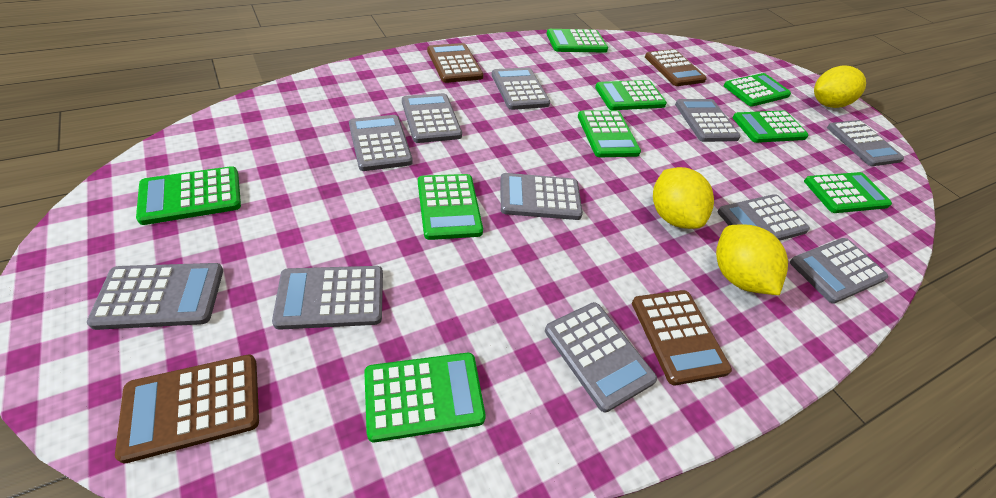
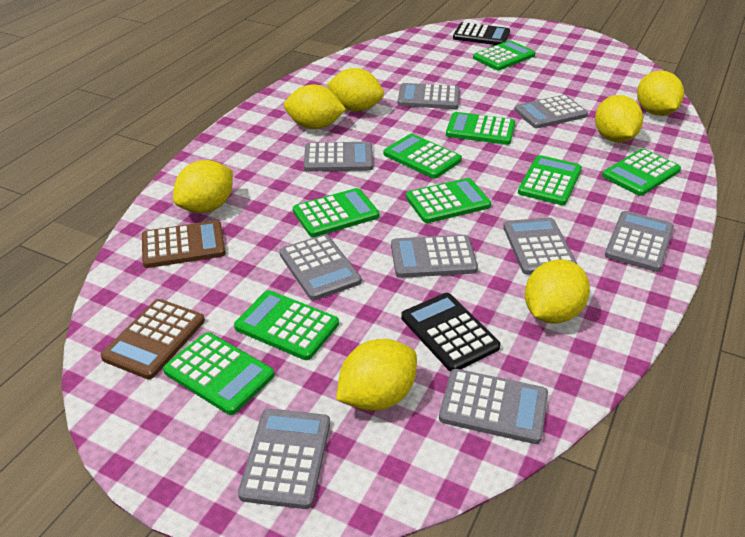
black calculator: none = 0 -> [401,293,501,372] [453,22,510,45] = 2
brown calculator: [115,354,259,463] [427,43,483,83] [632,290,732,385] [645,49,707,86] = 4 -> [101,299,205,379] [142,220,226,268] = 2
grey calculator: [87,263,223,330] [272,266,383,330] [349,115,412,171] [402,93,462,143] [492,67,550,110] [500,173,583,220] [545,302,657,412] [675,99,741,142] [718,194,810,241] [790,238,888,304] [827,120,904,166] = 11 -> [238,409,330,509] [279,234,362,300] [304,142,373,172] [391,235,478,278] [398,83,460,109] [439,369,548,444] [503,217,577,275] [514,95,588,128] [605,211,674,272] = 9
yellow lemon: [653,167,714,229] [716,224,788,295] [814,65,866,108] = 3 -> [173,160,233,213] [284,85,346,129] [327,68,384,112] [336,339,417,411] [525,259,590,324] [595,95,643,143] [637,71,684,116] = 7

